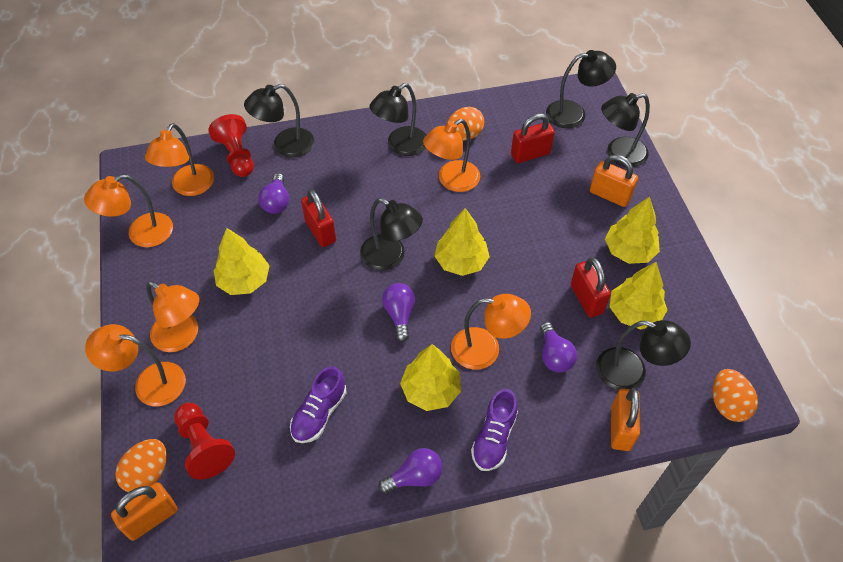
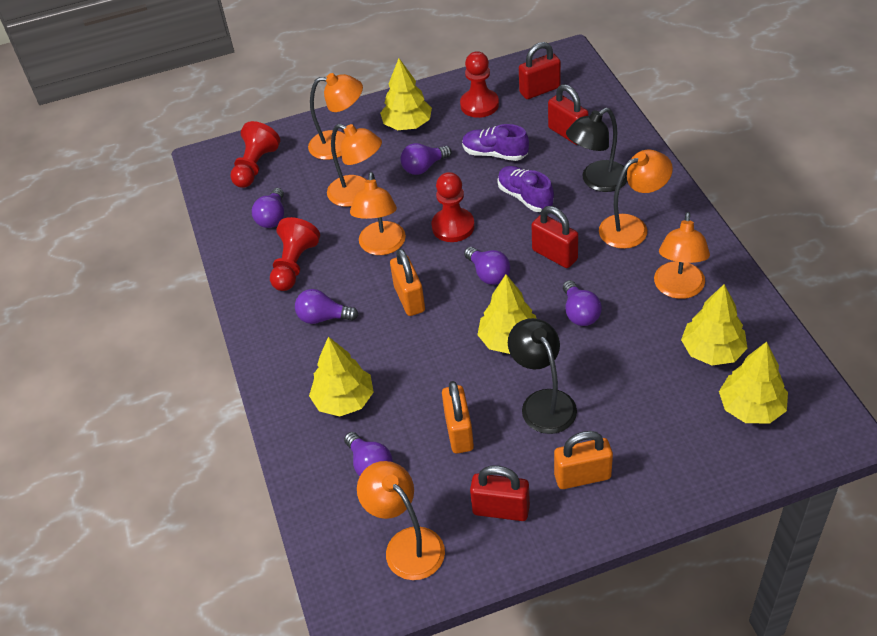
black lamp: [244,84,314,157] [360,198,423,271] [370,83,426,156] [546,50,616,128] [596,320,691,390] [601,93,650,167] = 6 -> [508,318,577,434] [566,108,627,192] = 2
orange egg: [115,439,167,492] [446,107,484,141] [713,369,758,422] = 3 -> none = 0
purple light bulb: [258,173,289,214] [378,448,442,494] [382,283,415,342] [540,322,577,373] = 4 -> [252,188,284,228] [295,289,358,324] [344,432,393,476] [400,143,452,175] [464,247,510,285] [563,280,602,326] = 6
red padlock: [301,189,336,247] [511,113,555,163] [571,257,611,317] = 3 -> [470,466,530,521] [519,42,561,99] [531,206,578,268] [548,84,589,145] = 4
red pawn: [174,403,235,480] [208,114,254,177] = 2 -> [230,121,280,188] [270,217,320,291] [432,172,475,242] [460,51,499,118] = 4

